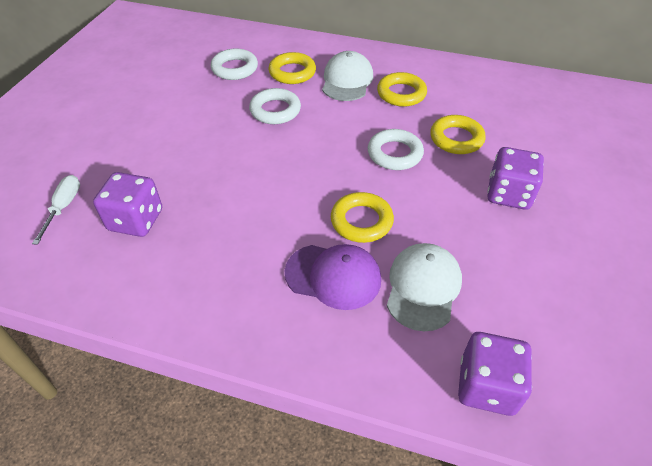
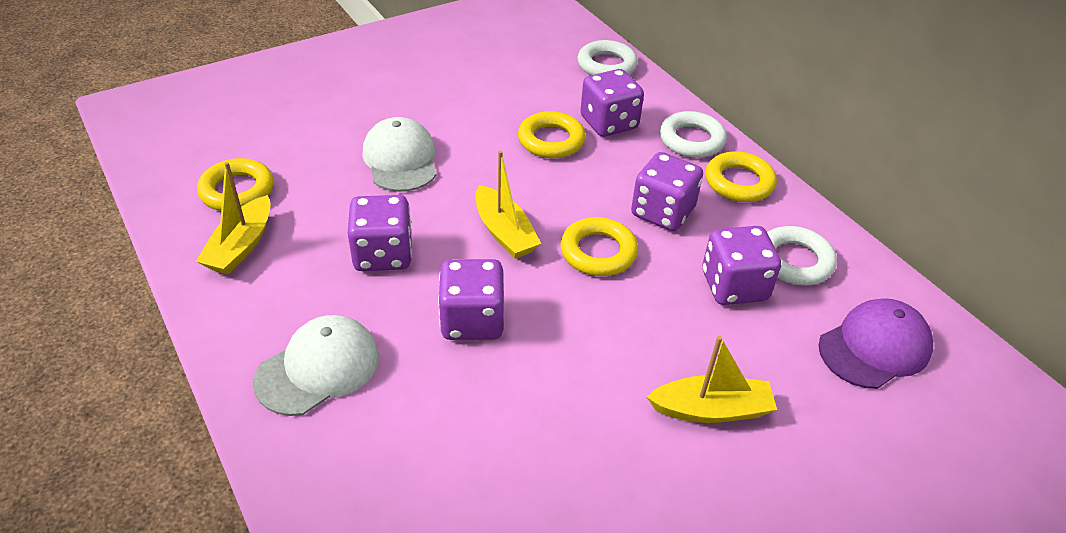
purple dice: [93,172,162,237] [458,332,532,416] [487,147,544,210] = 3 -> [348,195,412,271] [438,259,504,340] [580,69,644,137] [631,152,703,231] [702,226,781,305] = 5
white screwdriver: [32,175,80,245] = 1 -> none = 0
yellow boat: none = 0 -> [196,162,271,275] [476,150,541,259] [647,336,777,423] = 3

